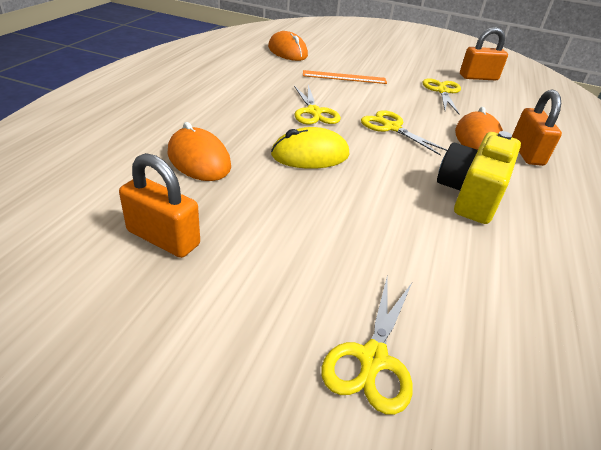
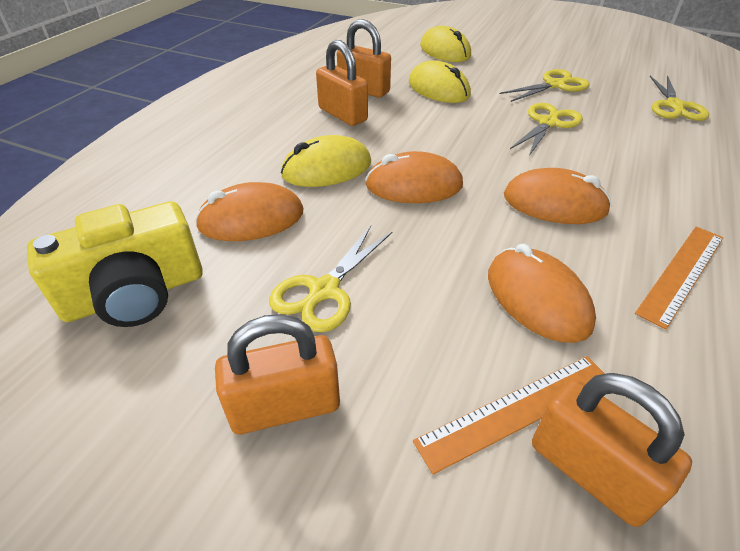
orange mouse: [167,122,231,181] [268,31,308,61] [455,107,503,150] = 3 -> [195,182,303,241] [365,151,463,203] [488,244,596,343] [504,168,611,224] = 4
orange padlock: [119,153,200,258] [460,27,508,81] [512,90,562,166] = 3 -> [215,314,340,434] [316,40,368,126] [337,19,391,98] [532,373,692,527] = 4
orange ruler: [303,70,387,84] = 1 -> [413,356,605,475] [635,227,723,330] = 2
yellow mouse: [271,127,349,169] = 1 -> [281,135,371,187] [409,60,471,103] [420,26,471,62] = 3

